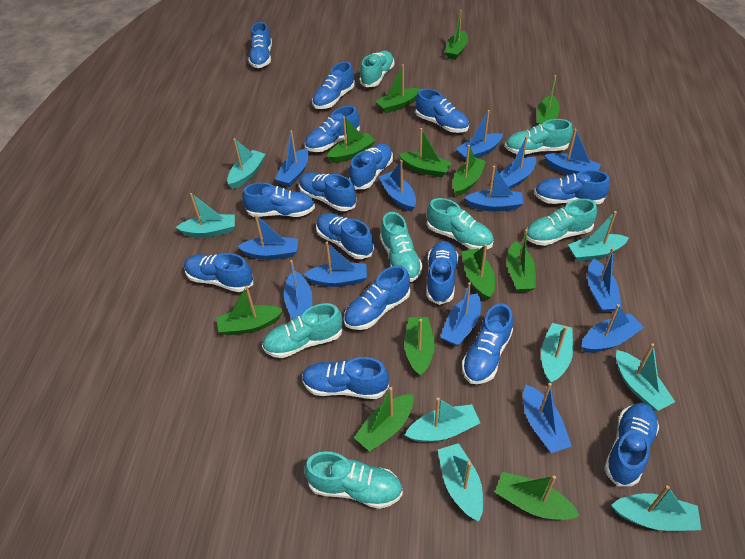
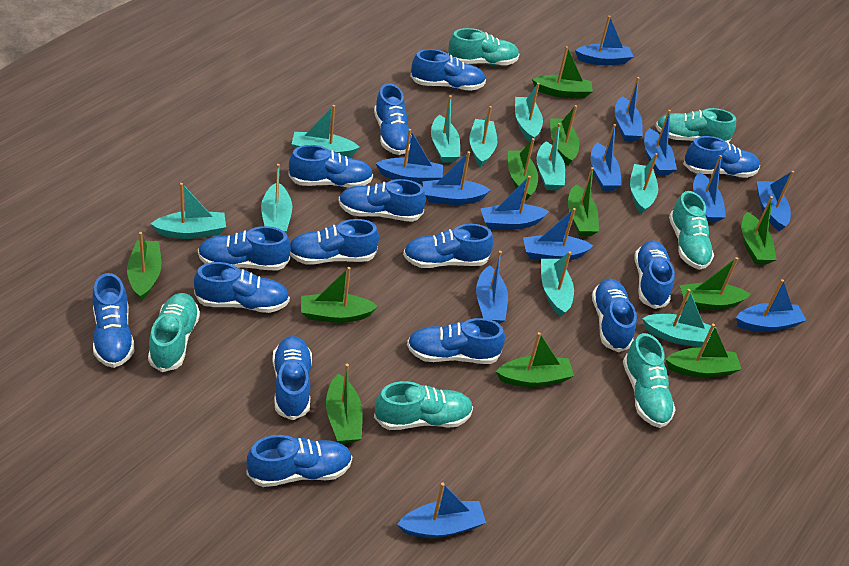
green boat: [216,286,283,335] [327,116,376,163] [354,387,414,452] [376,64,420,113] [399,128,452,177] [404,317,435,376] [445,10,468,60] [453,145,486,196] [461,244,495,300] [495,472,580,520] [507,229,536,292] [537,75,560,125] = 12 -> [127,232,162,301] [301,267,378,323] [326,364,363,443] [496,332,574,387] [508,138,538,200] [532,46,593,99] [550,105,580,165] [568,167,599,236] [665,324,742,377] [680,257,750,310] [742,196,777,265] = 11
turquoise boat: [176,193,235,238] [227,138,266,189] [405,398,480,442] [438,443,483,521] [541,323,573,383] [568,211,629,262] [611,485,701,531] [616,343,675,411] = 8 -> [151,183,226,239] [261,164,292,233] [292,105,360,158] [431,95,460,163] [469,106,497,167] [515,83,543,142] [537,123,565,190] [541,251,574,316] [630,153,658,214] [642,289,716,347] = 10
turquoise shoe: [262,303,343,358] [304,451,403,509] [360,51,394,87] [380,212,423,282] [427,198,494,249] [505,119,573,154] [527,199,597,246] = 7 -> [148,293,200,372] [374,381,473,430] [448,28,519,66] [623,333,676,428] [655,108,736,142] [669,191,714,270] = 6

